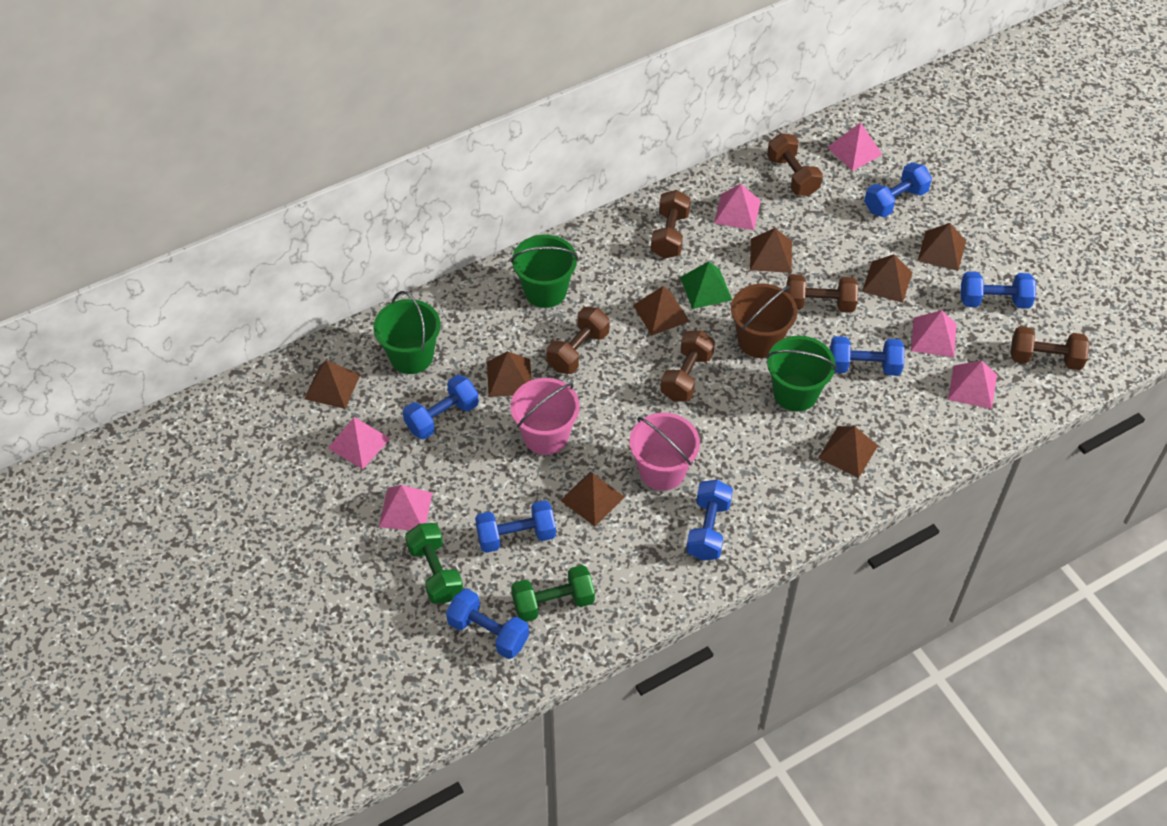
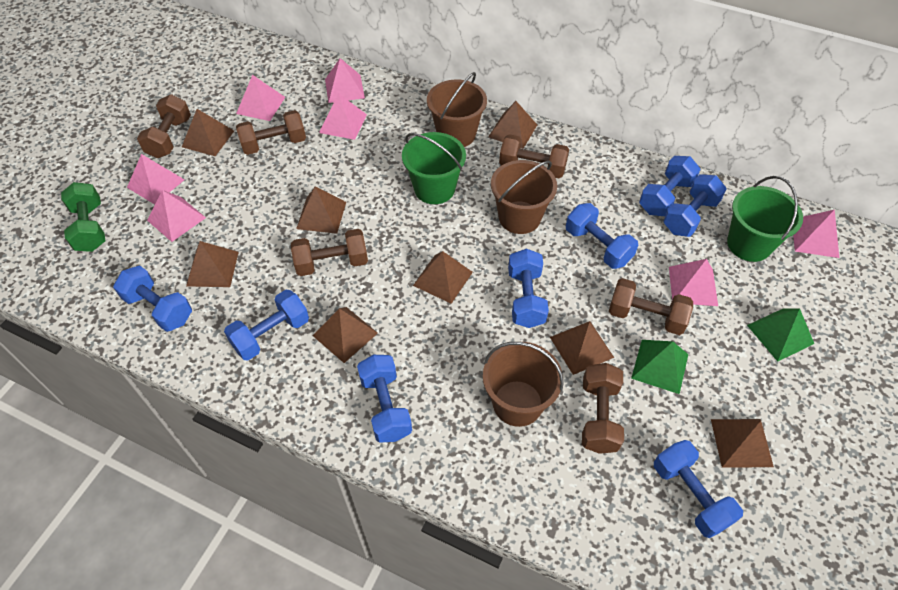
blue dumbbell: [403,375,479,439] [446,589,529,659] [475,500,556,553] [686,480,733,560] [830,336,905,376] [864,162,932,217] [961,272,1036,309] = 7 -> [113,266,192,332] [224,290,309,361] [357,355,412,443] [508,249,549,328] [566,203,638,269] [639,156,701,216] [654,440,743,538] [663,174,727,237] = 8
brown bucket: [731,283,797,358] = 1 -> [427,72,487,147] [483,342,564,427] [491,160,557,234] = 3
green bucket: [373,291,441,374] [511,235,578,308] [766,336,836,412] = 3 -> [402,132,466,204] [727,176,803,262] = 2
green dumbbell: [405,523,463,604] [511,565,595,622] = 2 -> [61,182,105,252] = 1
green pyramid: [680,261,732,309] = 1 -> [631,340,689,394] [747,308,814,362] = 2
pink bucket: [510,378,580,455] [629,413,700,491] = 2 -> none = 0
pink pyramid: [328,417,391,469] [379,485,432,530] [714,184,761,230] [827,122,882,171] [911,310,956,357] [948,361,997,409] = 6 -> [127,154,185,204] [147,190,206,242] [236,75,285,121] [319,93,367,140] [325,58,365,103] [669,259,718,306] [793,210,839,258] = 7

